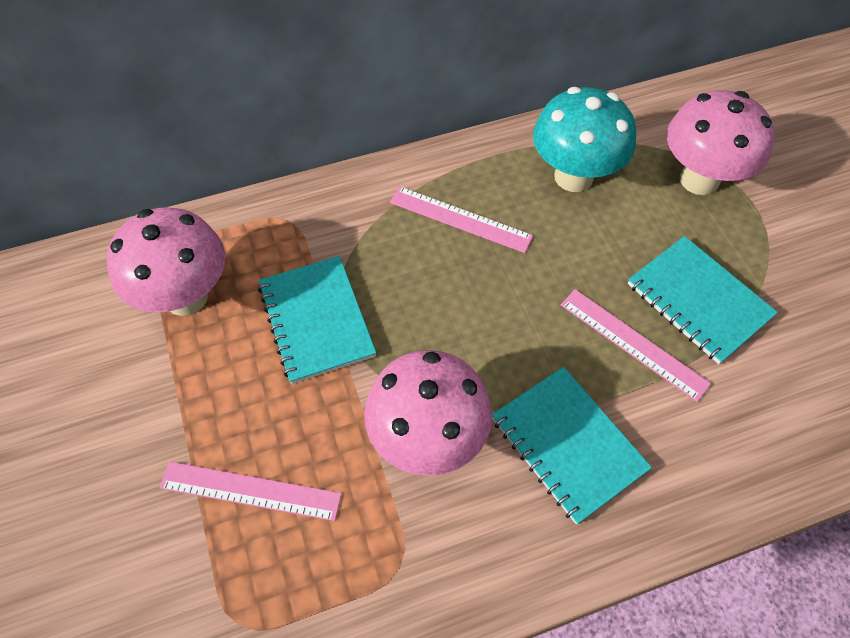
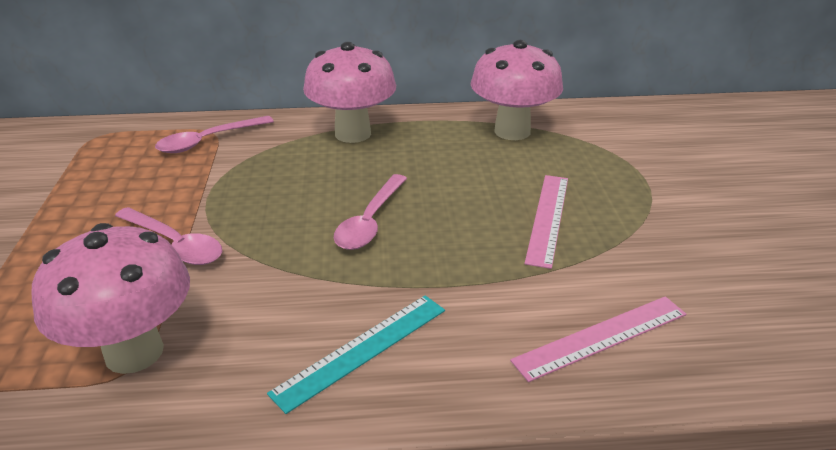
pink ruler: [160,461,342,521] [390,186,533,253] [561,289,711,402] = 3 -> [510,296,686,382] [524,175,568,269] = 2
pink spoon: none = 0 -> [115,207,222,265] [155,116,274,153] [334,174,407,250] = 3
turquoise mushroom: [533,87,636,192] = 1 -> none = 0
turquoise notebook: [258,256,377,384] [492,367,652,525] [628,236,778,364] = 3 -> none = 0
turquoise ruler: none = 0 -> [267,295,445,414] = 1

